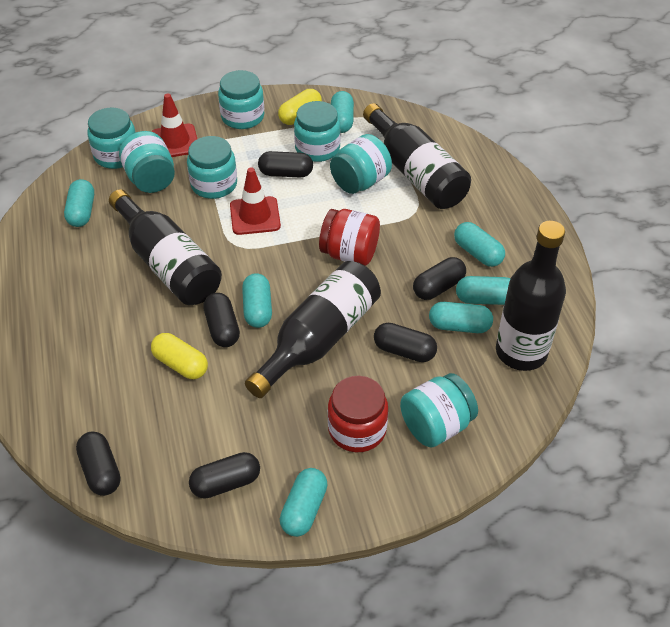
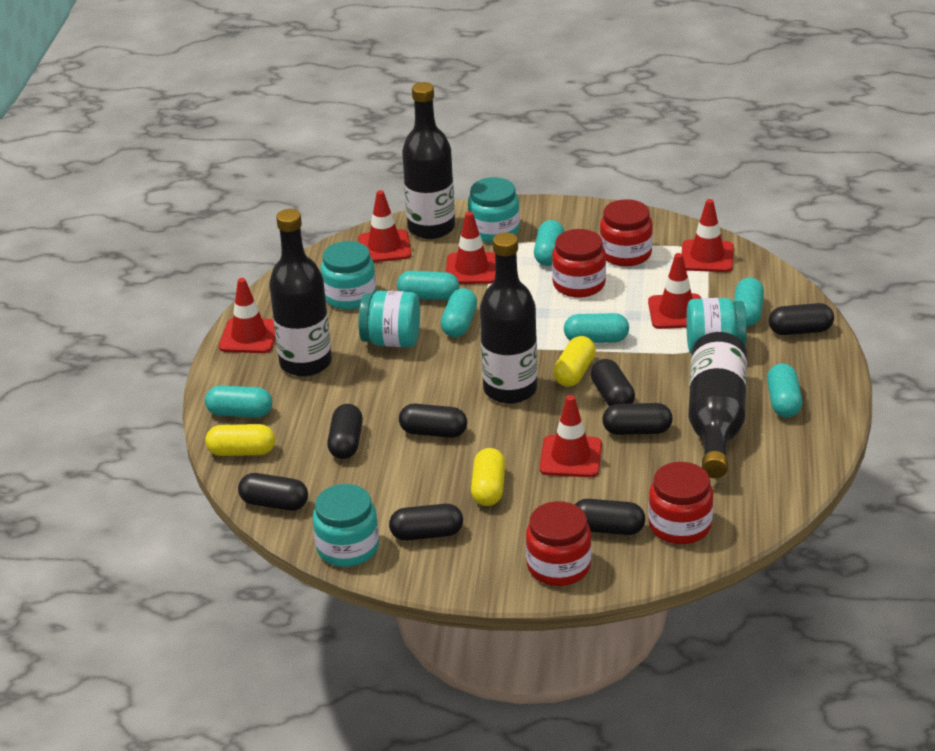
black capsule: [76,431,120,496] [189,452,260,499] [203,293,240,347] [258,151,313,177] [374,323,437,362] [413,257,466,300] = 6 -> [238,473,308,511] [327,404,363,459] [389,504,463,541] [399,404,467,438] [575,499,645,535] [591,359,635,407] [602,403,673,435] [769,303,834,335] = 8
red jar: [319,209,380,266] [328,376,388,452] = 2 -> [526,501,591,586] [552,229,606,298] [600,199,653,267] [648,462,713,544] = 4
red traffic cone: [151,94,197,157] [230,167,281,235] = 2 -> [219,278,276,353] [358,190,411,262] [446,212,495,284] [540,395,602,477] [648,253,701,329] [682,199,734,272] = 6
turquoise jar: [87,107,136,169] [119,131,175,193] [187,136,237,199] [218,70,264,129] [294,101,341,162] [330,134,392,194] [400,373,478,447] = 7 -> [313,484,379,567] [321,241,376,310] [358,291,420,347] [468,177,520,243] [686,298,747,354] = 5
yellow capsule: [151,333,208,379] [278,89,322,125] = 2 -> [205,424,275,456] [471,448,505,506] [553,336,596,387] = 3

